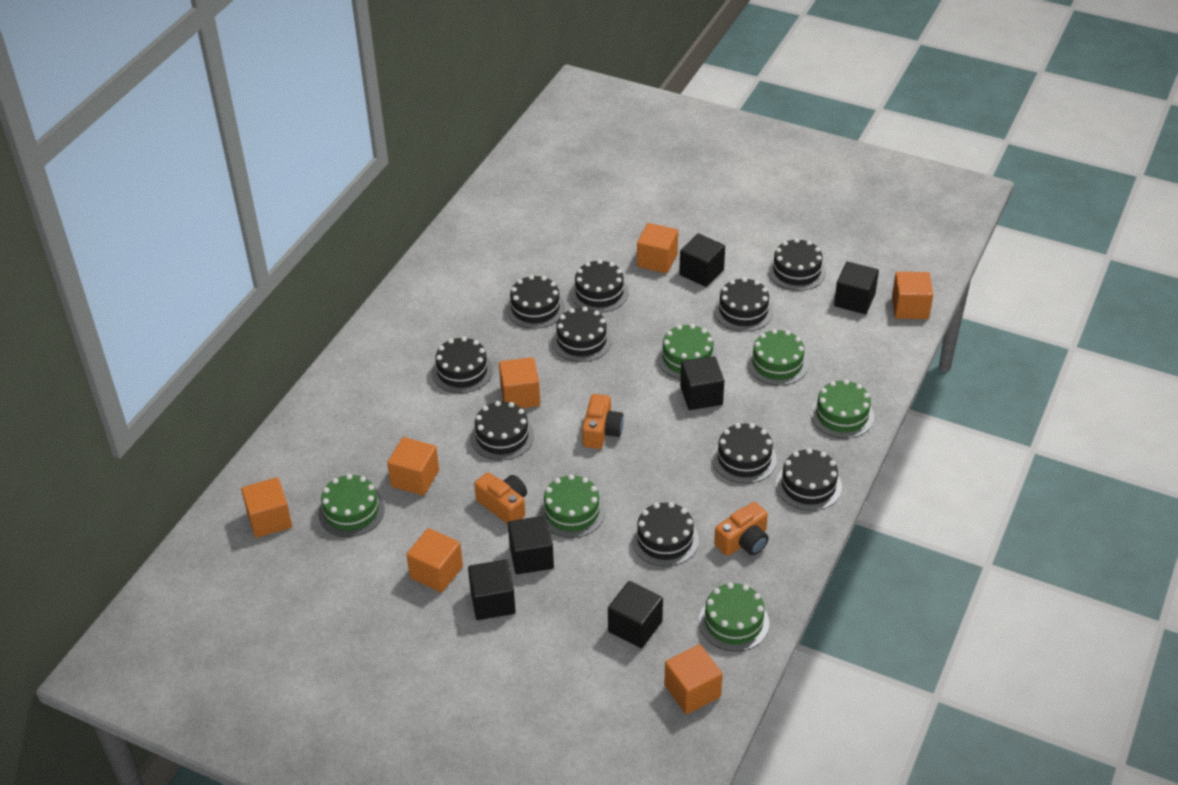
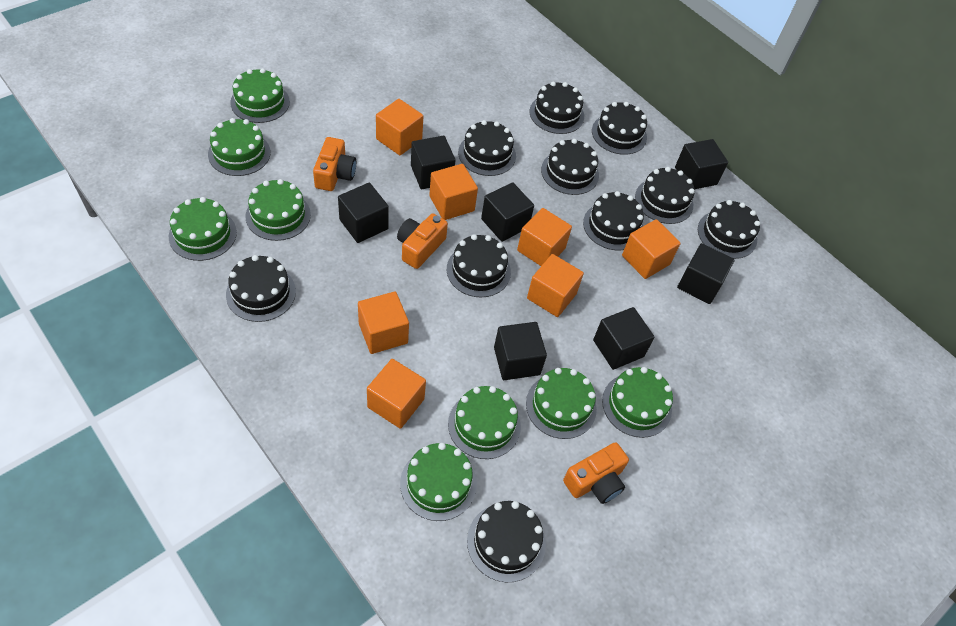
black cube: [468,559,516,620] [508,516,554,575] [608,581,663,648] [679,233,725,287] [680,356,724,410] [834,262,879,314] = 6 -> [338,183,389,243] [411,136,455,189] [481,182,534,242] [494,322,547,380] [593,307,654,370] [675,139,728,189] [677,243,734,304] = 7
green cake: [318,474,385,537] [539,474,605,538] [657,324,718,379] [699,582,769,652] [747,329,808,386] [811,379,874,438] = 6 -> [169,197,237,261] [208,118,270,176] [230,68,290,123] [246,179,311,241] [400,443,477,521] [448,386,521,459] [526,368,597,439] [602,367,673,438] = 8

